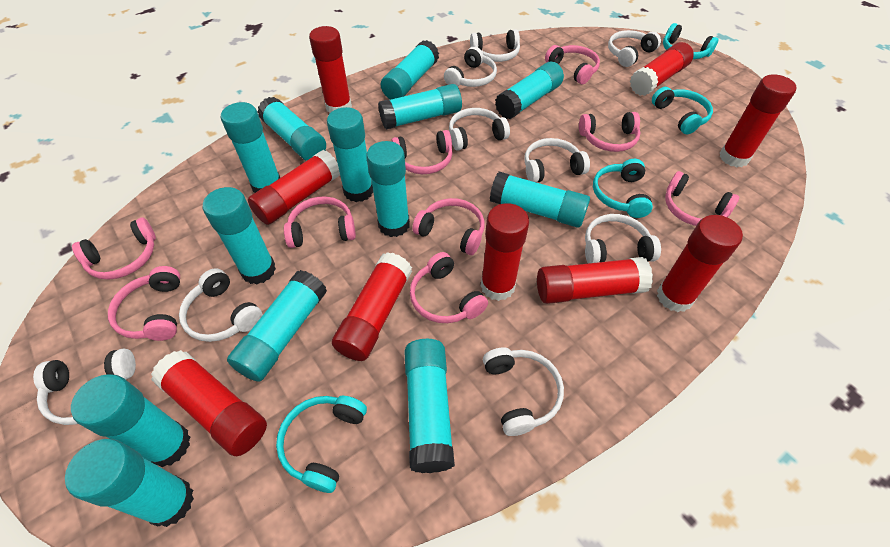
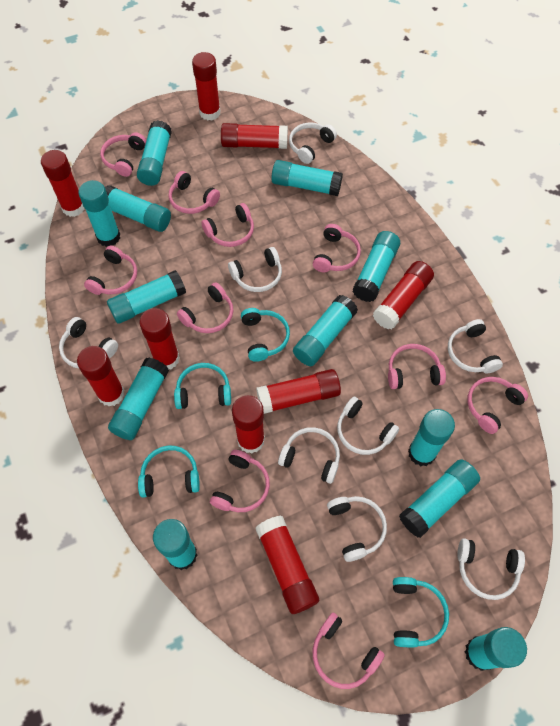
pink headphones: [72,218,156,280] [108,266,180,341] [284,197,356,248] [391,130,452,174] [410,252,488,323] [412,198,485,255] [545,45,600,84] [579,112,640,152] [665,171,739,226] = 9 -> [84,245,137,295] [100,132,146,177] [169,171,220,214] [177,282,233,333] [201,203,254,247] [210,450,270,512] [313,224,361,272] [313,613,385,689] [388,344,446,389] [467,377,528,434] = 10
turquoise glue stick: [65,439,194,527] [71,374,191,467] [203,187,276,284] [221,102,280,193] [227,270,327,382] [257,97,326,161] [327,107,373,202] [366,141,410,237] [378,84,462,130] [381,40,439,100] [404,339,455,473] [490,172,590,228] [495,62,564,119] = 13 -> [78,180,120,247] [105,185,171,232] [107,270,186,324] [108,358,169,440] [137,120,172,186] [153,519,198,570] [271,160,343,196] [293,295,358,366] [353,231,400,302] [399,459,480,538] [408,409,455,466] [465,627,527,671] = 12
white headphones: [33,348,136,425] [179,268,263,342] [444,47,497,87] [449,108,510,151] [470,29,520,62] [483,347,564,436] [524,138,590,182] [585,214,661,263] [608,30,661,67] = 9 -> [59,317,118,368] [228,247,282,292] [278,427,340,484] [289,123,337,164] [327,496,387,562] [337,397,399,455] [448,319,503,373] [457,538,525,600] = 8

